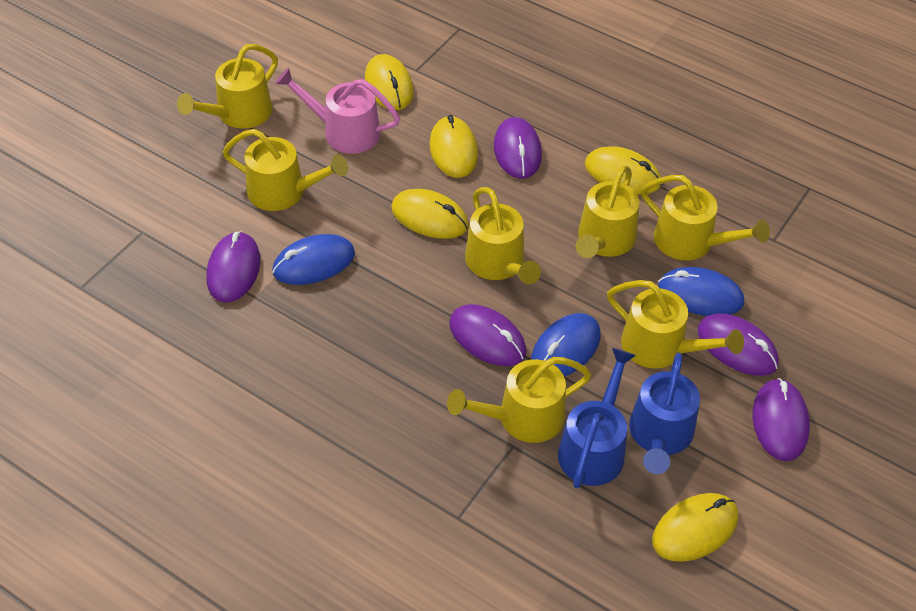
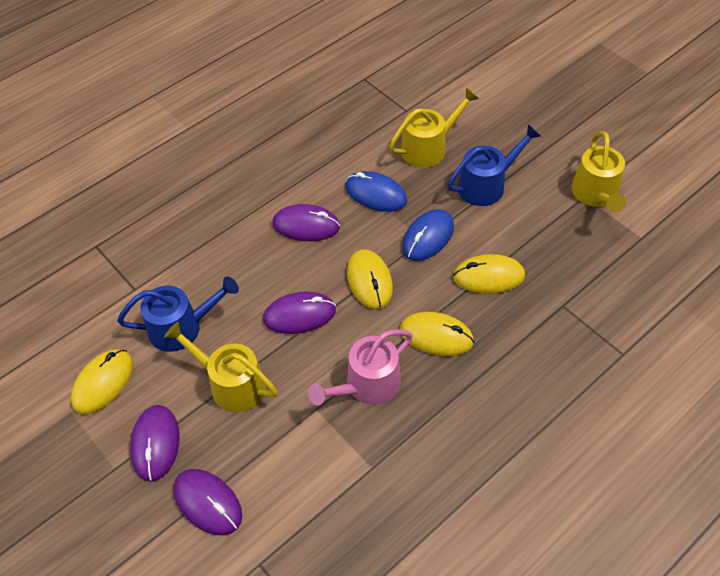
blue mouse: [272,234,355,285] [531,313,600,376] [658,267,744,316] = 3 -> [345,171,407,212] [402,209,454,261] = 2
purple mouse: [206,231,261,302] [449,304,526,366] [494,117,542,179] [698,313,779,376] [753,378,810,461] = 5 -> [130,405,180,482] [173,469,242,535] [263,292,336,334] [272,204,340,241] = 4
yellow mouse: [365,54,414,110] [391,189,469,239] [430,115,478,178] [585,146,661,195] [652,493,738,562] = 5 -> [71,349,133,414] [347,249,393,309] [400,312,474,356] [453,254,525,294] = 4
yellow watering can: [177,44,278,129] [222,129,348,211] [447,357,591,443] [465,187,541,284] [576,165,639,258] [607,280,744,369] [641,175,770,261] = 7 -> [164,322,278,412] [389,88,479,168] [571,131,626,212] = 3

